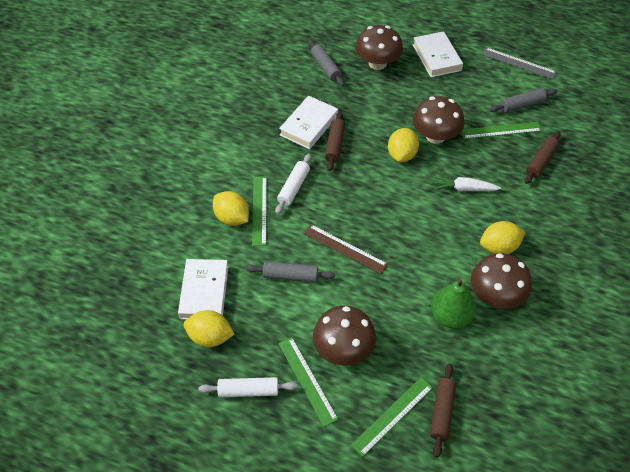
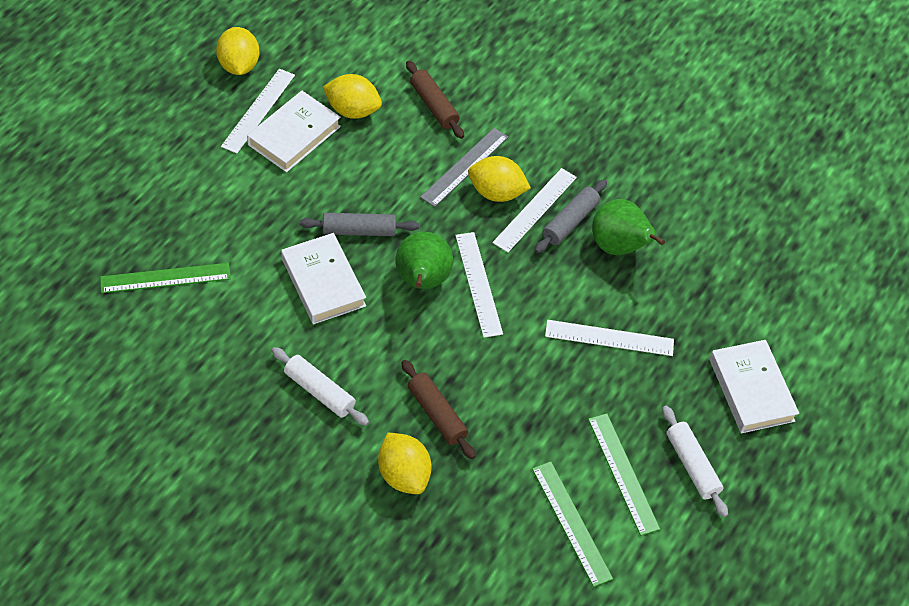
brown mushroom: [313,306,376,366] [355,25,403,70] [413,96,465,144] [471,253,532,309] = 4 -> none = 0
brown rolling pin: [325,111,345,171] [430,364,456,458] [524,131,560,184] = 3 -> [401,360,475,459] [406,61,464,139] = 2
brown ruler: [304,224,388,274] = 1 -> none = 0
green pear: [431,278,476,329] = 1 -> [396,232,453,289] [592,199,665,255] = 2
green ruler: [252,176,267,246] [278,337,338,427] [351,377,433,457] [461,122,542,139] = 4 -> [100,263,231,293] [532,461,613,587] [588,413,660,536] = 3
grey rolling pin: [246,261,335,282] [309,40,344,86] [489,88,557,113] = 3 -> [300,213,419,236] [535,179,607,253] = 2
white carrot: [434,176,501,191] = 1 -> none = 0
white ruler: none = 0 -> [221,69,295,153] [455,232,503,338] [492,168,577,252] [545,320,674,356] = 4

